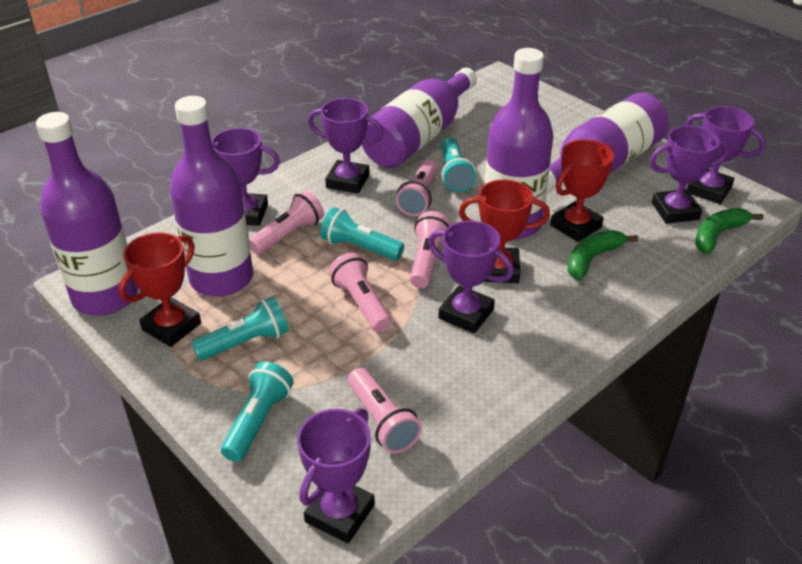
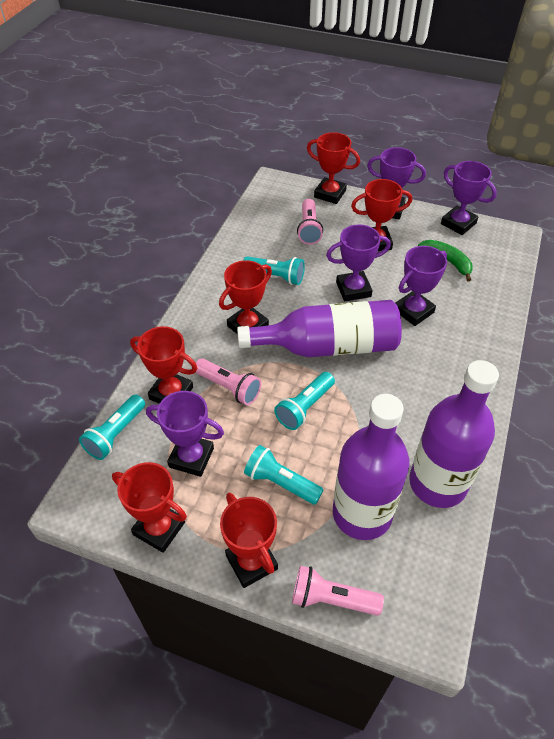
green banana: [568,230,638,281] [695,208,763,254] = 2 -> [418,240,473,282] = 1
pink flashlight: [249,190,324,255] [329,252,392,332] [348,368,422,453] [396,160,438,216] [410,211,451,288] = 5 -> [196,358,261,405] [292,566,384,616] [297,199,323,245] = 3
purple bottle: [36,112,138,316] [170,96,253,297] [362,68,477,168] [484,48,554,240] [546,93,669,194] = 5 -> [237,300,402,357] [333,394,410,540] [409,360,499,508] = 3
purple trophy: [211,128,280,226] [297,408,375,543] [308,98,384,194] [428,221,514,333] [649,125,729,224] [685,106,766,204] = 6 -> [146,391,224,477] [326,224,391,301] [367,147,426,220] [396,246,447,326] [441,161,497,235] = 5
red trophy: [118,232,201,347] [459,180,550,283] [550,139,614,242] = 3 -> [112,462,187,553] [130,326,197,404] [219,260,272,334] [220,493,278,588] [307,132,360,204] [351,179,412,251] = 6

